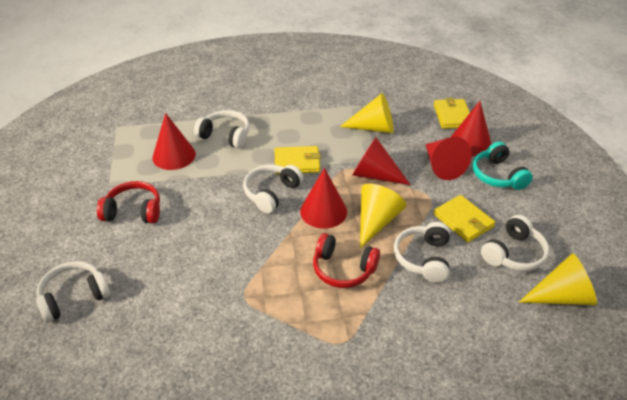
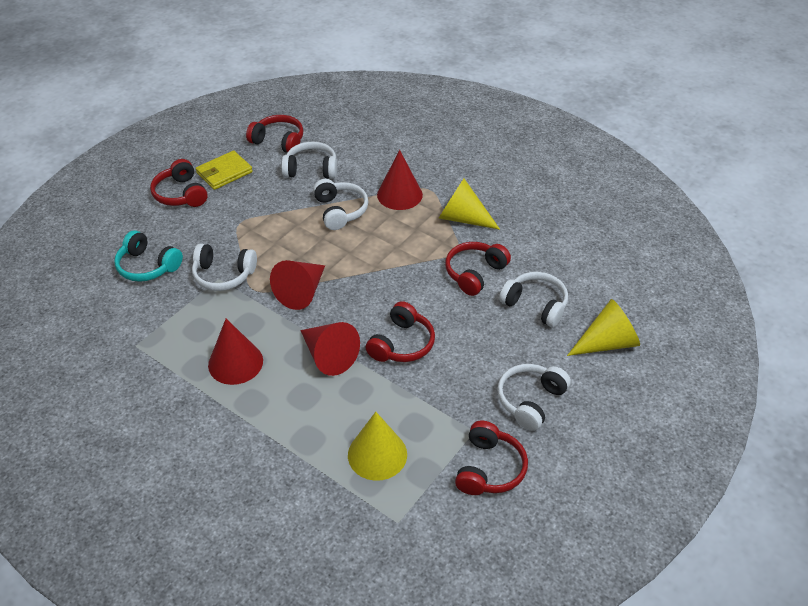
red cone: [152,113,196,170] [300,168,347,229] [352,137,411,185] [425,137,472,180] [451,101,491,157] = 5 -> [208,319,263,385] [270,260,325,310] [300,322,360,376] [377,150,423,210] = 4
red headphones: [97,181,160,224] [313,233,380,288] = 2 -> [150,159,208,207] [246,115,303,153] [366,301,435,362] [445,242,511,296] [455,421,528,495] = 5
yellow wallet: [274,146,321,174] [434,98,470,129] [434,195,495,242] = 3 -> [196,151,253,190] = 1

